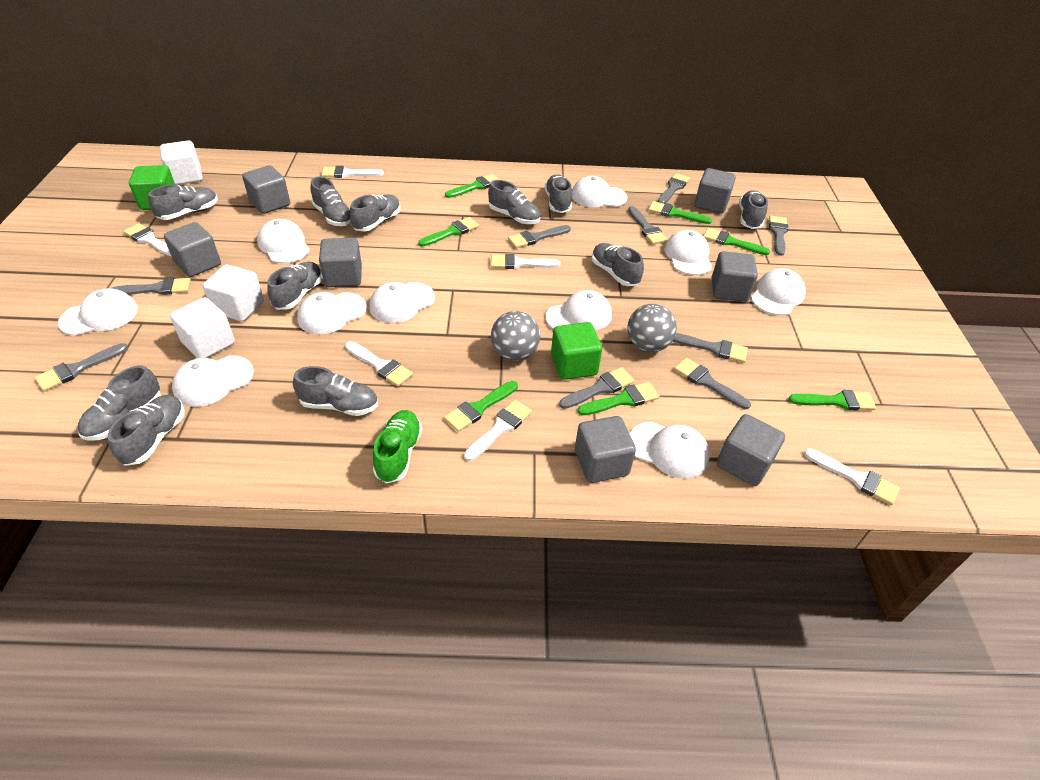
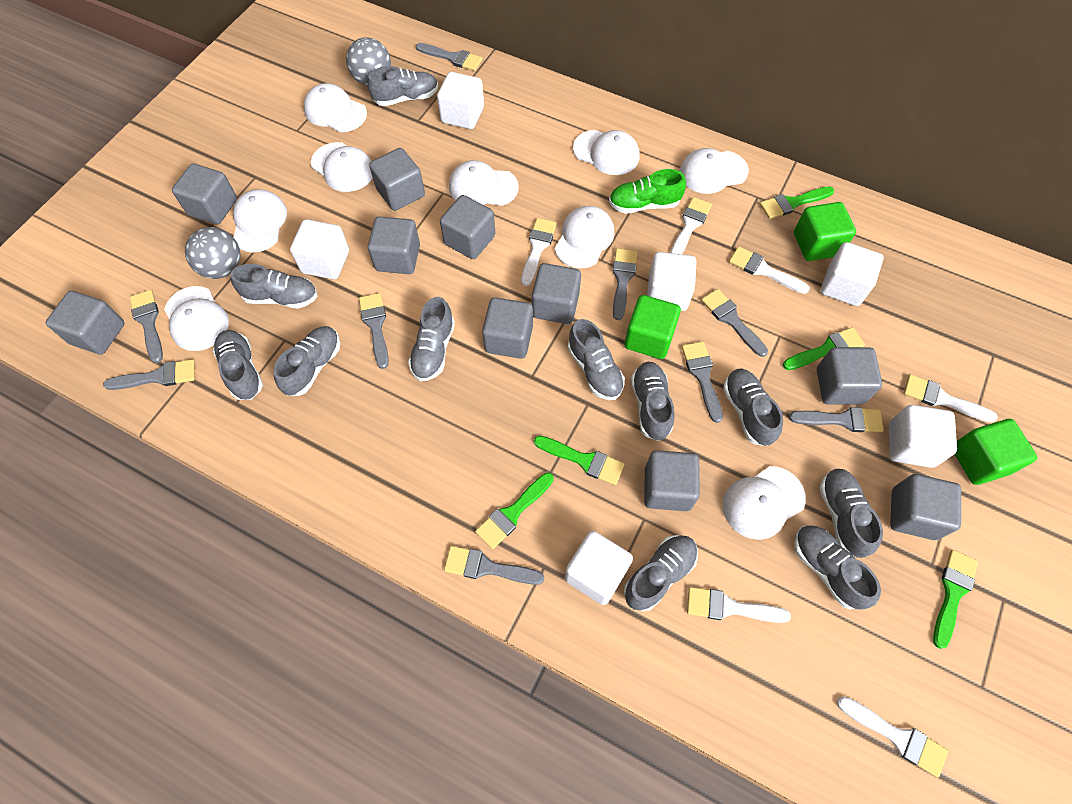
green brush: [418,217,479,247] [444,381,518,432] [445,174,500,198] [577,382,659,415] [648,201,712,224] [703,228,770,255] [789,390,876,410] = 7 -> [475,473,554,549] [534,436,625,485] [760,186,834,219] [783,327,865,370] [933,550,978,649] = 5
green cube: [129,165,175,210] [551,322,602,380] = 2 -> [625,295,681,359] [794,202,856,261] [955,419,1037,485] = 3
grey cube: [164,222,221,277] [242,165,290,214] [319,237,362,287] [575,416,636,483] [694,168,736,214] [712,251,758,302] [717,414,785,486] = 7 -> [46,291,125,355] [172,163,237,225] [368,217,420,274] [369,148,425,211] [440,195,495,259] [482,297,533,359] [532,263,581,324] [644,450,700,511] [817,347,882,405] [890,474,961,540] = 10
white cap: [58,288,138,336] [172,356,254,407] [257,219,310,263] [297,292,367,334] [369,282,435,323] [546,290,612,331] [572,176,627,207] [630,422,710,479] [664,230,712,275] [751,269,806,315] = 10 -> [164,286,229,351] [233,189,287,253] [304,83,367,132] [311,142,373,192] [449,160,519,206] [555,206,614,268] [573,130,639,175] [680,148,749,194] [723,466,806,540] = 9
white cube: [160,140,203,185] [170,297,235,358] [203,265,264,321] = 3 -> [290,219,349,279] [437,72,484,129] [565,531,633,605] [647,252,697,311] [821,242,884,306] [889,405,957,468] = 6

